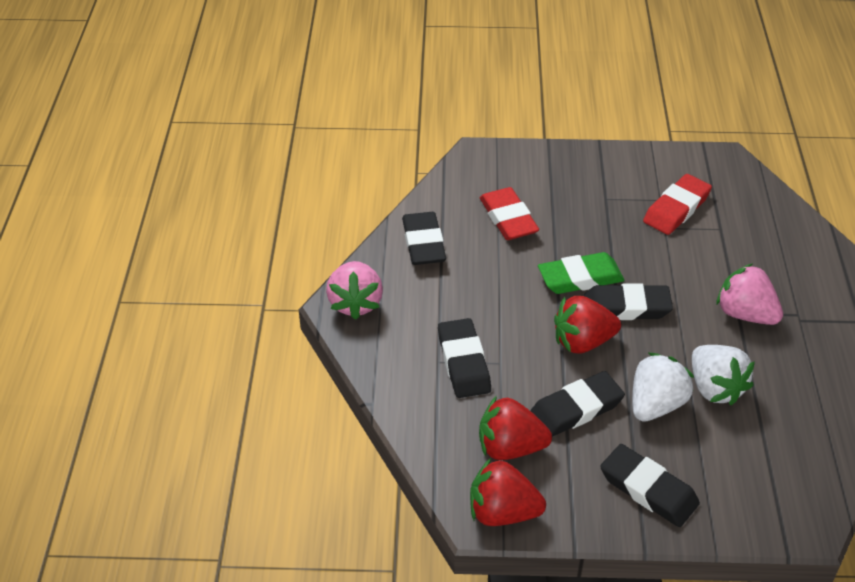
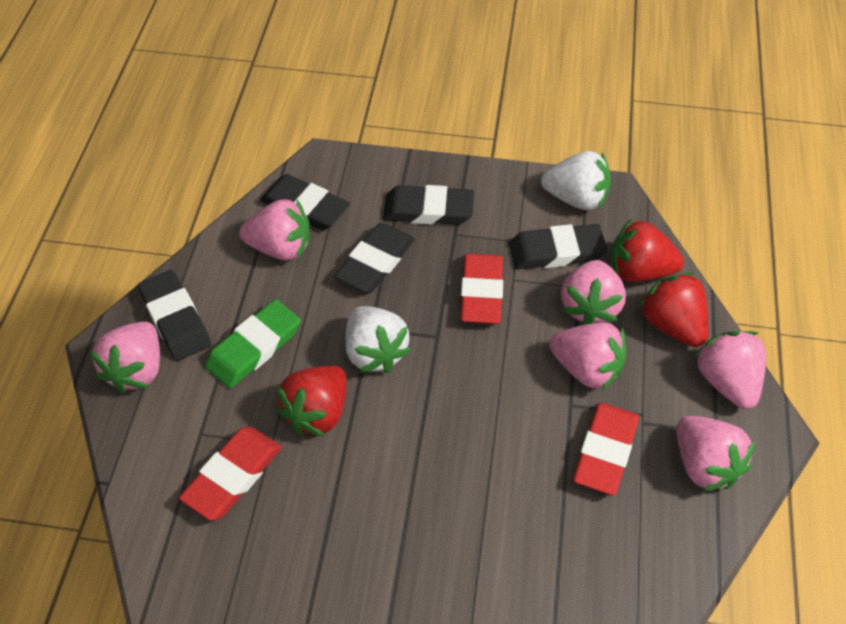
pink strawberry: [326,261,383,320] [716,264,783,325] = 2 -> [90,321,160,393] [239,199,310,261] [549,323,627,391] [561,260,626,325] [676,416,755,491] [695,331,766,409] = 6
red eraser: [480,187,539,240] [643,174,712,235] = 2 -> [179,427,282,521] [460,253,503,324] [573,402,639,496] = 3

